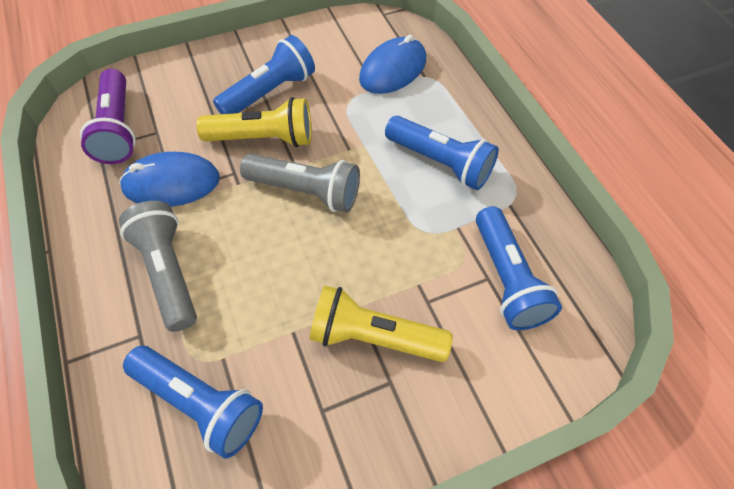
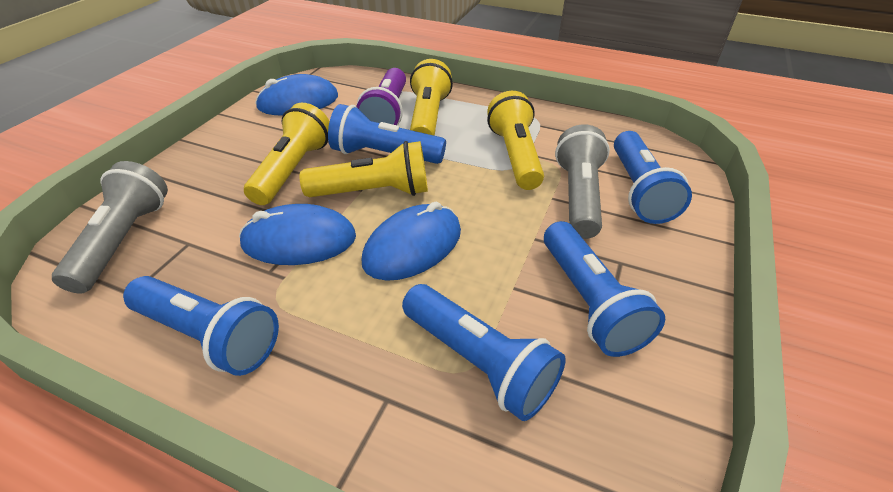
blue flashlight: [123,346,263,459] [213,35,315,114] [385,116,499,190] [476,206,562,330] = 4 -> [123,276,279,376] [328,104,446,164] [402,284,566,421] [544,221,665,357] [614,131,692,224] = 5
blue mouse: [119,152,220,207] [359,35,426,94] = 2 -> [239,204,356,265] [255,74,338,115] [362,202,461,281] = 3
yellow flashlight: [197,97,312,147] [309,285,453,362] = 2 -> [244,103,330,205] [299,141,428,197] [410,59,453,136] [487,91,544,190] = 4

